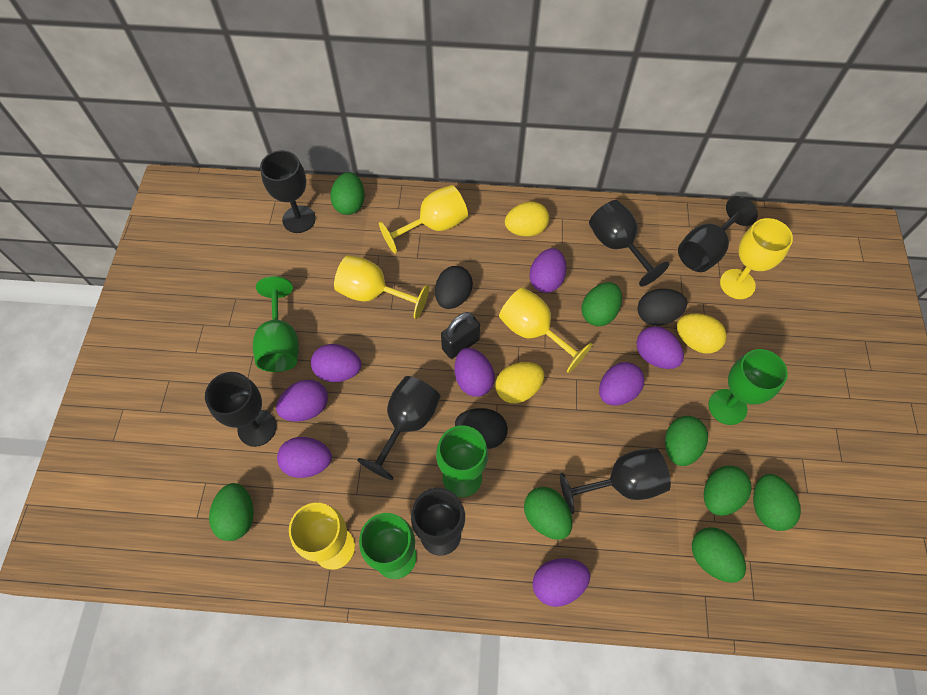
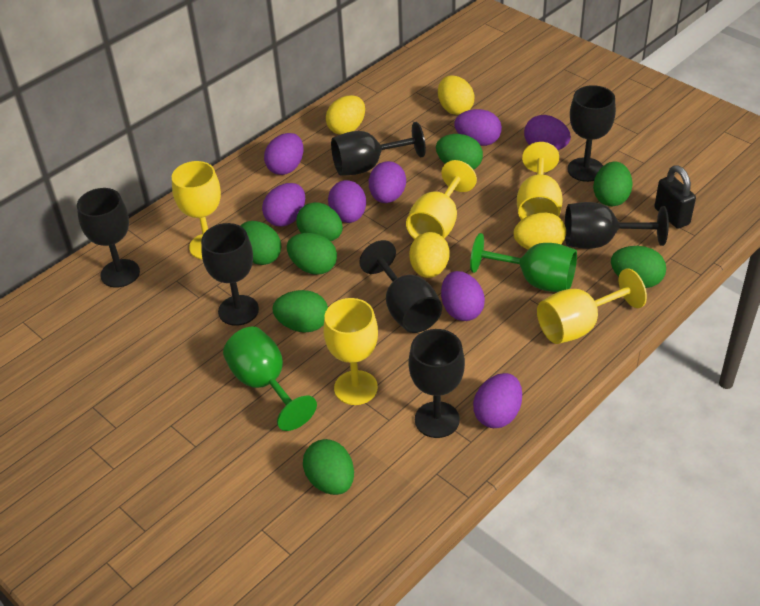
black egg: [435,266,473,309] [455,408,508,449] [638,289,687,326] = 3 -> none = 0
green goblet: [253,276,299,372] [359,513,417,579] [436,425,488,497] [709,349,788,425] = 4 -> [223,326,317,431] [470,233,577,292] = 2
yellow egg: [495,362,544,403] [505,201,549,237] [677,313,727,354] = 3 -> [326,95,365,135] [409,232,450,278] [438,75,475,115] [513,213,566,250] = 4

